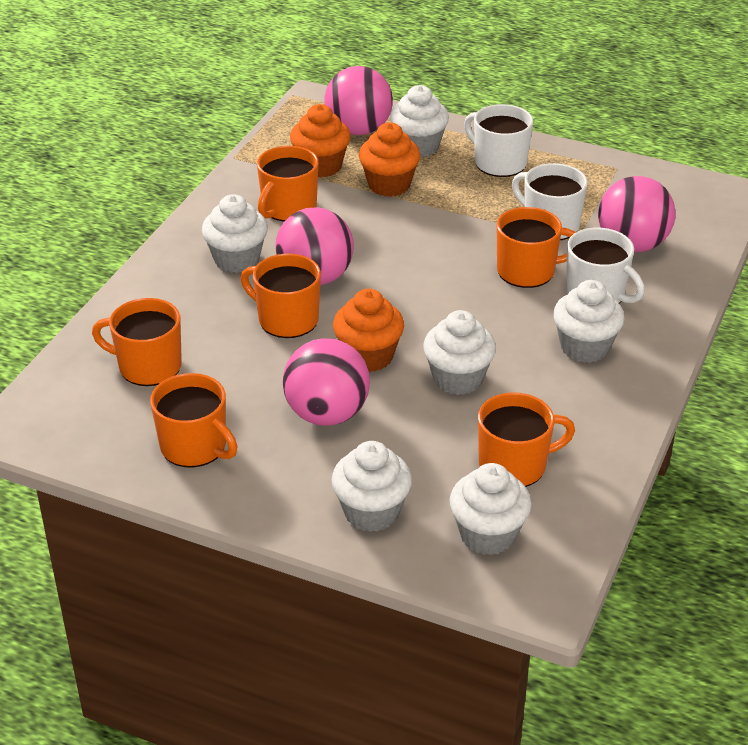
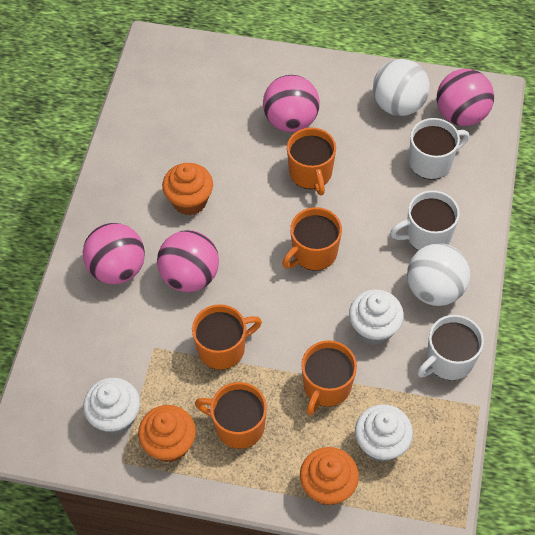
orange mug: [92,298,182,386] [150,373,238,468] [241,254,321,338] [257,146,319,221] [478,392,575,487] [497,207,576,288] = 6 -> [192,304,262,370] [195,382,267,449] [282,207,342,271] [287,128,336,195] [301,340,357,416] = 5
white ball: none = 0 -> [373,59,430,116] [407,243,470,306] = 2
white cupcake: [202,194,268,273] [331,441,412,532] [390,85,449,157] [423,310,496,395] [449,463,531,555] [553,280,625,363] = 6 -> [83,378,140,435] [349,290,404,345] [355,404,413,462] = 3

